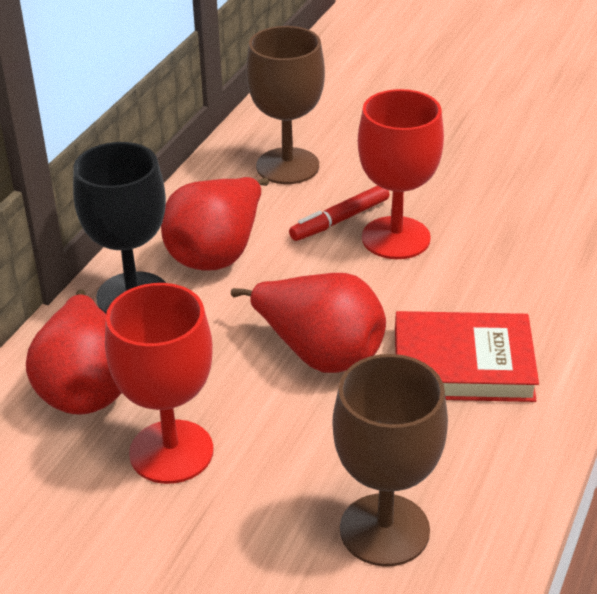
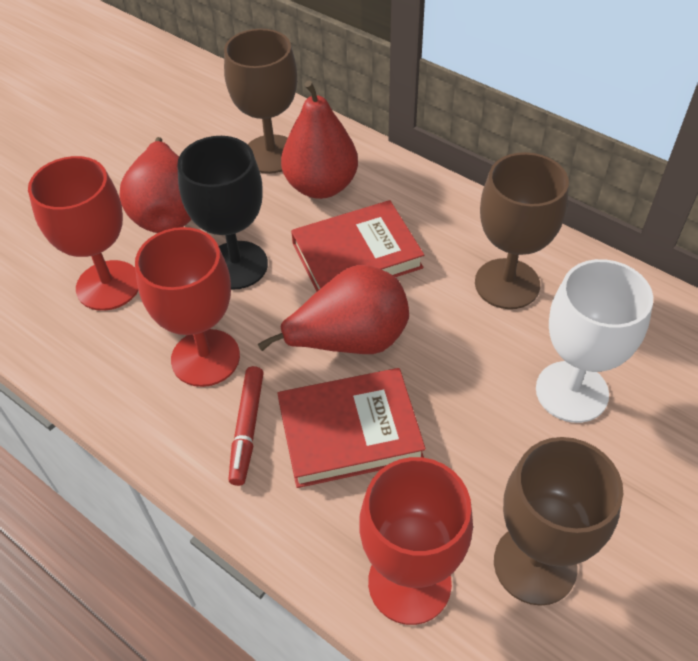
brown goblet: [246,26,325,184] [332,354,448,567] = 2 -> [224,29,297,174] [475,152,569,309] [494,437,623,606] = 3
red book: [395,311,539,402] = 1 -> [277,368,426,488] [291,200,424,292] = 2
red goblet: [105,283,213,484] [358,89,444,259] = 2 -> [28,156,139,311] [135,227,240,387] [359,457,473,625] = 3
white goblet: none = 0 -> [536,259,653,423] = 1

